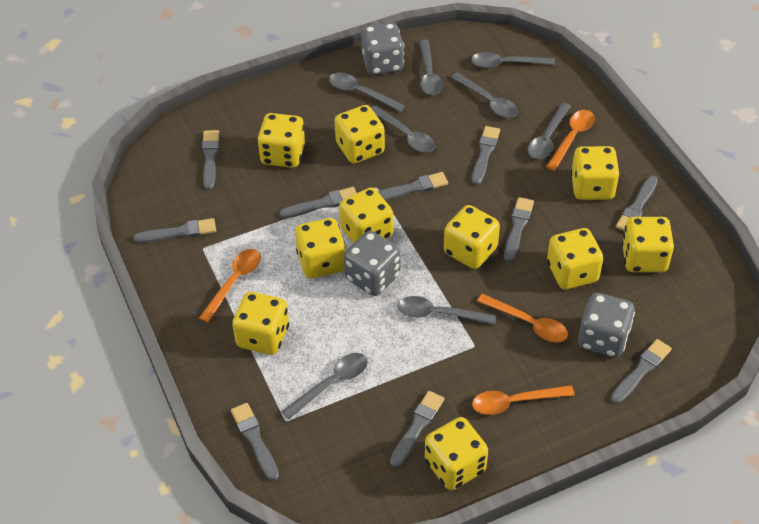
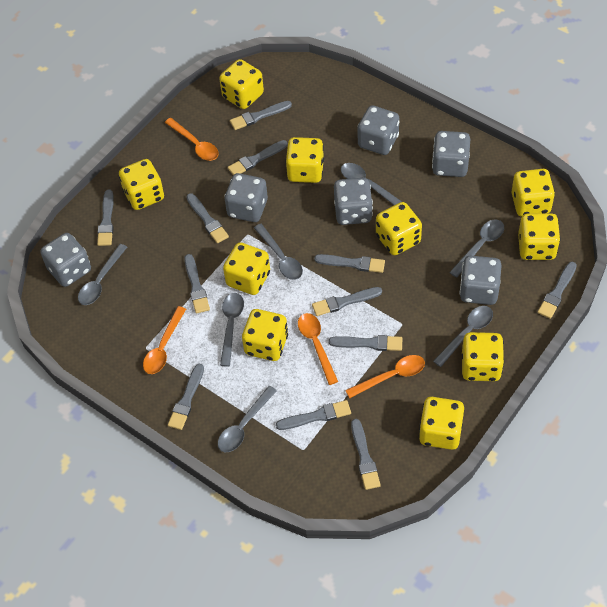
grey brush: [133,218,216,243] [202,130,219,190] [231,403,279,481] [279,187,357,219] [377,172,448,201] [390,391,444,468] [472,126,500,185] [504,197,534,262] [611,339,672,404] [616,176,658,231] = 10 -> [97,190,114,246] [168,363,204,430] [184,254,210,314] [186,193,229,243] [228,140,288,175] [230,101,292,130] [276,400,351,430] [312,287,382,316] [314,254,385,273] [329,335,402,351] [351,419,381,490] [537,262,577,319] = 12
grey dice: [344,231,400,296] [361,23,404,75] [578,293,635,357] = 3 -> [40,233,91,287] [224,173,268,222] [334,178,373,225] [358,105,399,155] [432,131,470,177] [460,256,502,305] = 6
grey spoon: [281,353,368,419] [329,72,405,112] [371,105,435,153] [398,296,496,325] [419,40,443,95] [451,72,518,118] [471,52,555,68] [528,103,571,159] = 8 -> [78,244,127,305] [218,386,277,452] [220,293,244,367] [254,224,303,280] [341,163,402,205] [433,306,493,367] [449,220,504,278] = 7

